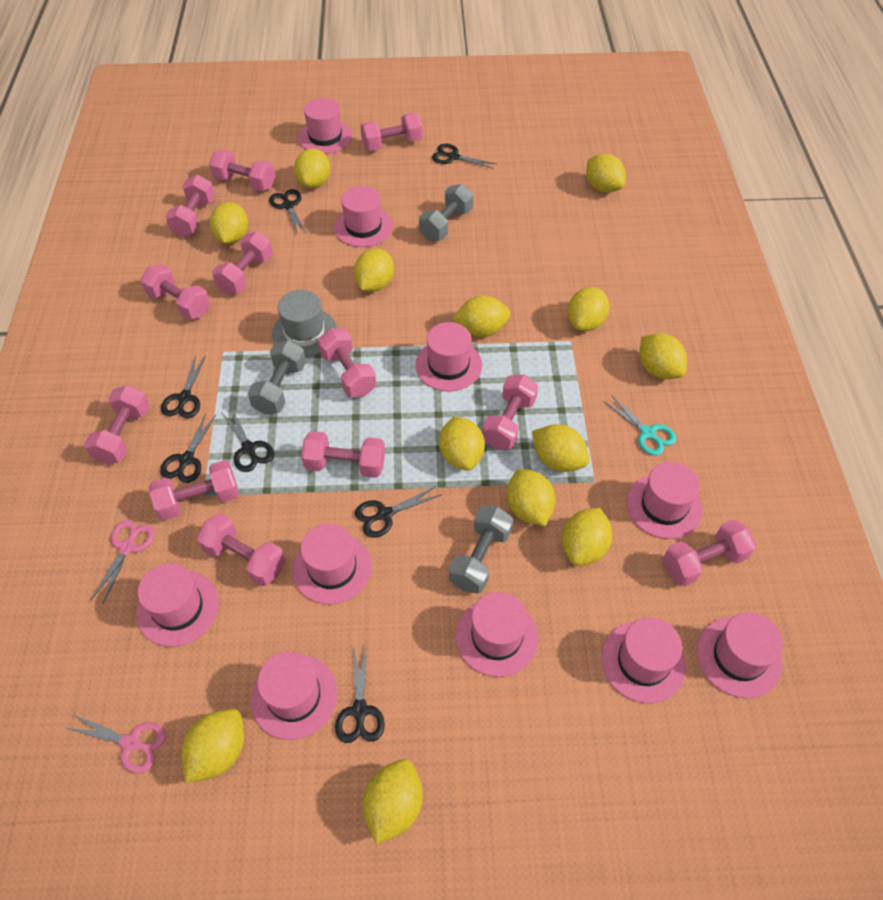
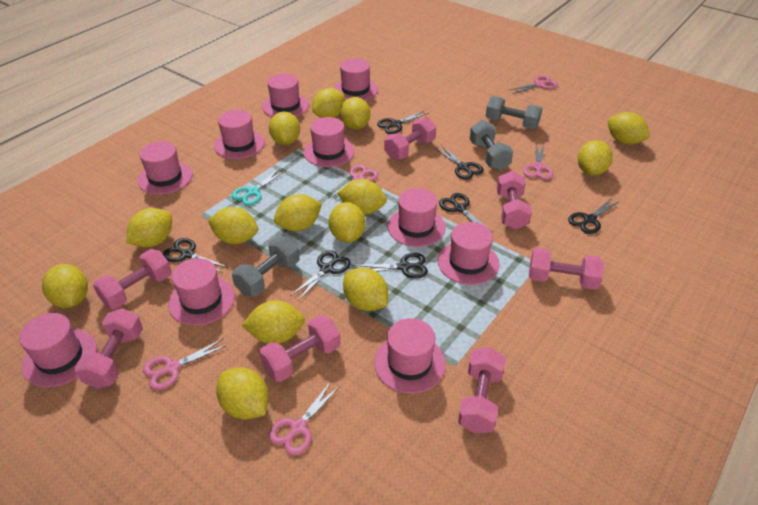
grey hat: [272,290,337,357] = 1 -> none = 0
pink dumbbell: [84,385,149,465] [140,264,210,320] [149,460,239,520] [165,175,215,237] [197,514,286,586] [209,150,275,191] [212,232,273,294] [301,431,385,478] [318,328,376,397] [360,113,423,151] [482,375,538,449] [663,519,756,586] = 12 -> [75,308,143,389] [93,249,172,309] [259,315,341,382] [384,117,436,160] [458,347,506,433] [497,171,532,229] [529,248,604,290] = 7
pink scissors: [67,714,166,773] [90,520,155,603] = 2 -> [143,338,228,390] [269,381,341,455] [328,165,378,203] [510,75,558,94] [523,144,553,180] = 5
yellow lemon: [182,709,244,783] [210,202,248,244] [294,148,330,188] [354,249,394,292] [363,759,423,844] [439,416,485,471] [452,296,511,337] [507,469,556,526] [532,424,589,472] [562,508,612,566] [567,287,609,331] [586,154,626,193] [640,333,687,379] = 13 -> [42,264,88,308] [126,208,172,247] [208,207,258,244] [216,367,269,419] [242,300,305,344] [269,111,300,145] [274,194,322,231] [312,88,345,118] [329,202,366,242] [337,179,387,215] [340,97,370,129] [343,268,388,311] [578,140,613,176] [608,112,650,144] = 14

